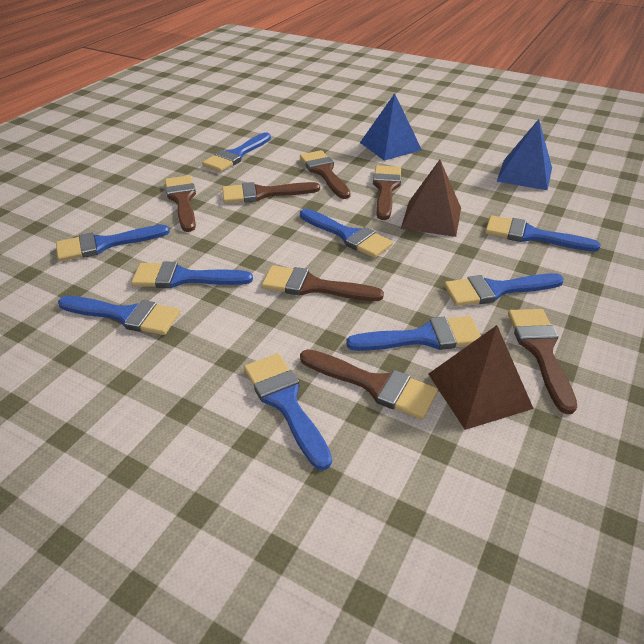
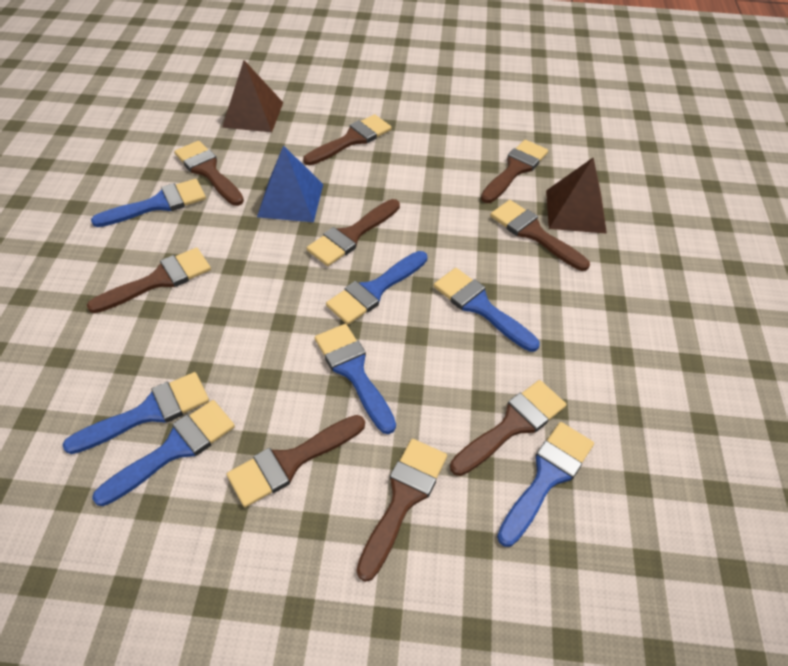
blue brush: [56,225,170,261] [58,296,180,335] [131,262,253,288] [202,132,271,172] [244,353,332,470] [300,209,393,258] [346,316,481,351] [444,273,564,306] [485,215,601,252] = 9 -> [63,372,209,454] [91,179,206,227] [92,400,235,506] [315,324,396,434] [326,251,427,325] [434,268,540,352] [497,422,594,547] = 7
blue pyramid: [360,93,422,161] [496,119,552,190] = 2 -> [257,145,323,222] = 1
brown brush: [165,175,196,232] [222,182,320,203] [262,265,384,301] [300,150,351,199] [300,349,438,419] [373,165,401,220] [508,309,577,414] = 7 -> [86,248,211,313] [174,141,244,206] [227,415,365,507] [303,114,392,165] [307,199,400,266] [356,439,447,582] [450,380,566,476] [481,140,548,203] [490,200,590,271] = 9

